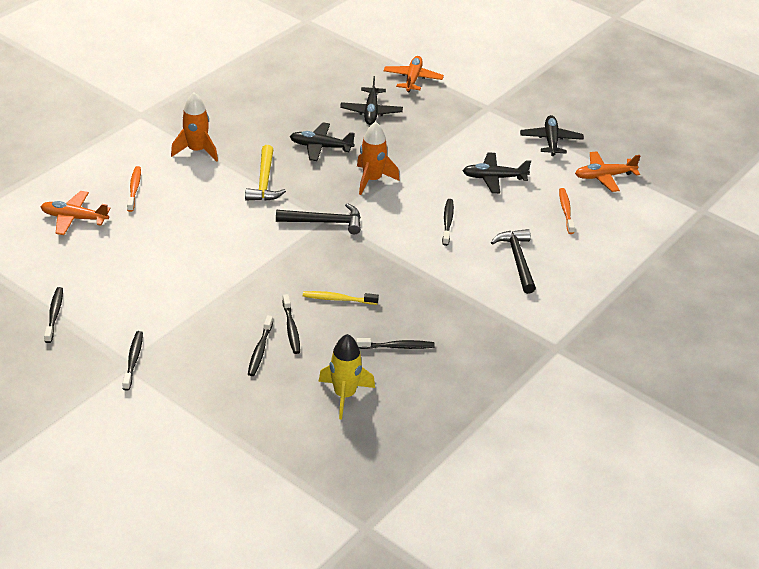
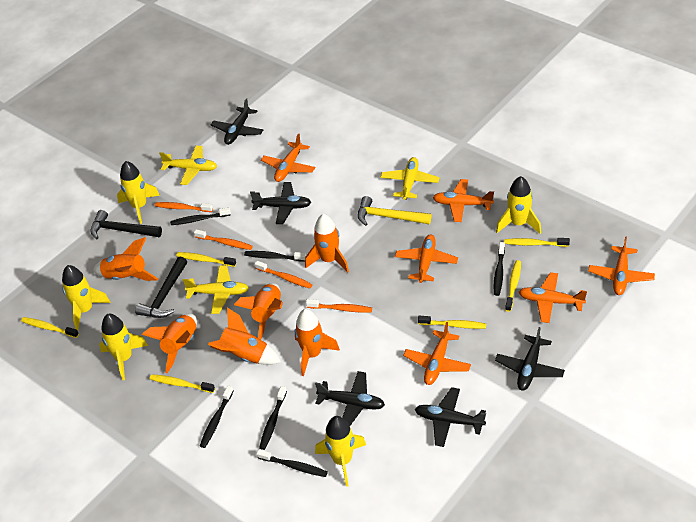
black plane: [290,122,355,161] [340,76,403,125] [463,153,531,193] [520,115,584,156] = 4 -> [211,98,263,145] [250,182,311,224] [315,371,385,426] [415,387,486,447] [495,327,565,391] = 5
orange plane: [40,191,111,235] [383,56,444,92] [575,151,641,192] = 3 -> [261,134,315,182] [395,235,458,283] [403,322,471,385] [433,179,494,222] [519,272,587,323] [588,237,655,295] = 6
orange rocket: [171,92,218,162] [357,122,400,195] = 2 -> [93,237,158,281] [142,313,197,373] [208,308,281,365] [234,283,283,340] [295,309,340,376] [305,214,349,273] = 6
orange toothbrush: [127,166,141,212] [559,188,575,234] = 2 -> [155,202,213,212] [194,229,253,250] [255,261,313,288] [306,299,372,313] = 4
yellow plane: none = 0 -> [159,146,217,185] [183,265,249,314] [380,157,439,200] = 3
yellow rocket: [318,334,375,420] = 1 -> [62,265,111,331] [99,314,148,380] [117,161,160,224] [315,416,366,486] [496,176,541,234] = 5
yellow toothbrush: [303,291,379,305] = 1 -> [21,317,79,338] [149,374,215,393] [177,252,236,267] [418,316,486,329] [504,238,570,247] [505,260,521,312] = 6

